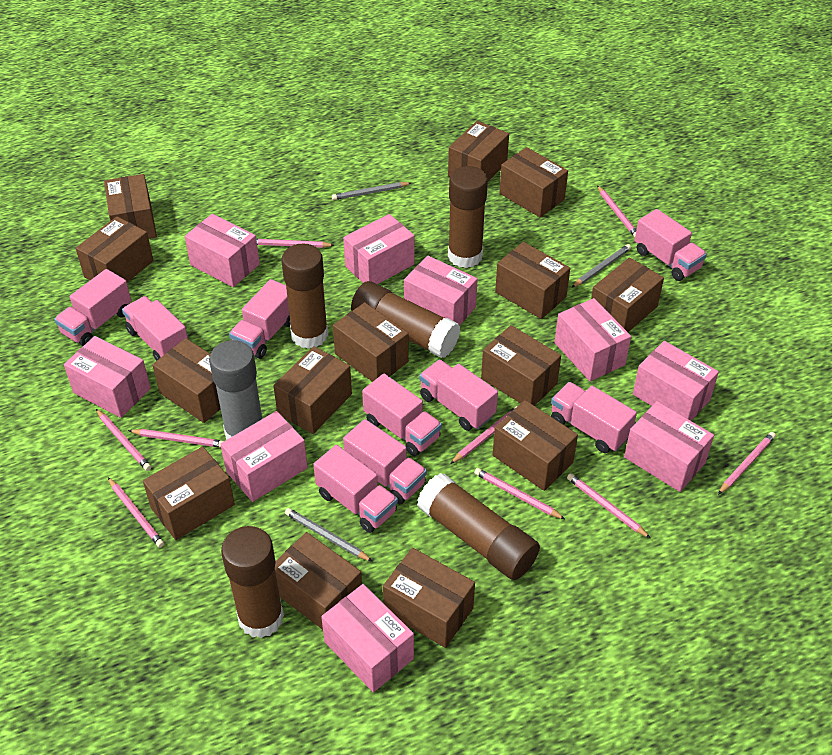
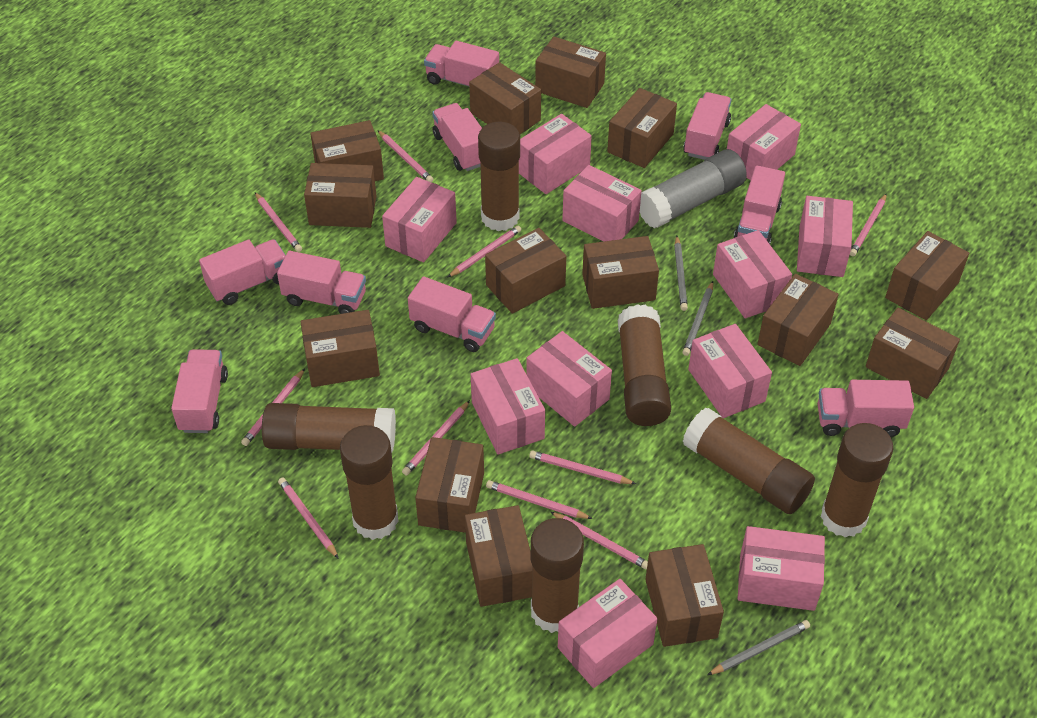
brown glue stick: [221,526,284,638] [281,244,328,349] [351,281,460,358] [417,473,540,580] [448,166,488,268] = 5 -> [262,403,396,453] [340,425,399,540] [478,122,520,231] [531,518,584,633] [618,304,671,426] [682,408,815,514] [821,423,894,538] = 7
pink box: [64,336,151,418] [185,214,260,287] [220,411,308,502] [321,584,414,692] [343,214,415,284] [404,256,478,326] [554,298,631,381] [624,401,714,492] [633,341,719,421] = 9 -> [382,177,457,262] [471,358,545,454] [519,114,592,194] [526,331,612,427] [558,579,657,688] [562,165,642,242] [688,324,772,418] [713,230,792,318] [727,104,801,180] [737,526,825,611] [797,196,853,277] = 11
pink pencil: [96,409,151,471] [108,477,164,548] [128,429,224,448] [256,239,334,248] [450,406,517,464] [474,468,565,519] [567,473,650,538] [597,186,636,237] [718,432,776,495] = 9 -> [241,369,305,446] [255,192,302,252] [278,477,339,559] [378,130,433,182] [402,400,470,476] [447,226,521,278] [486,480,592,519] [529,450,636,484] [551,512,648,570] [850,193,887,256] = 10

